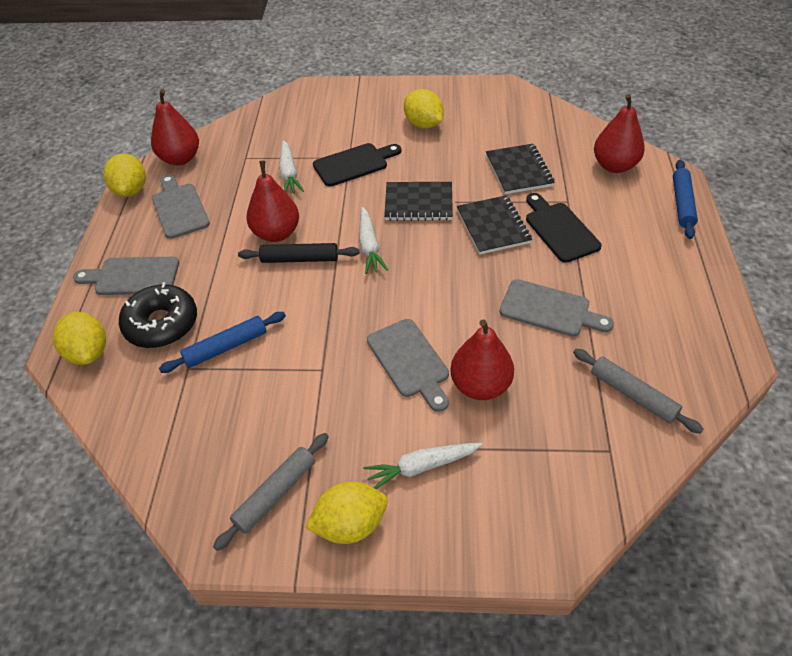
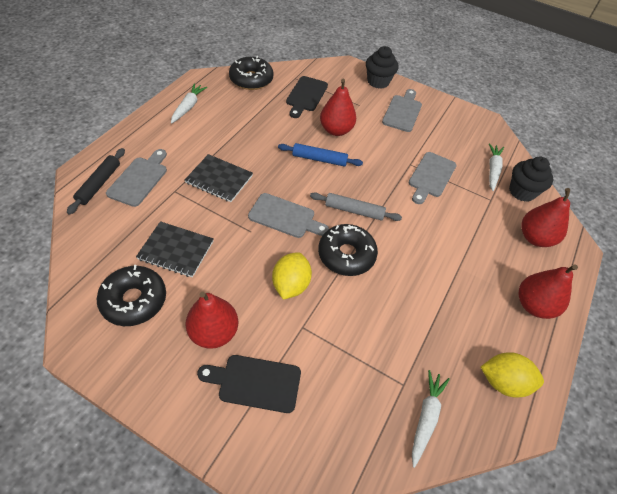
black cupcake: none = 0 -> [366,46,399,89] [509,157,553,202] = 2
black donut: [119,282,197,348] = 1 -> [97,265,166,326] [229,56,273,90] [318,224,378,276] = 3
black notebook: [384,182,453,221] [457,195,532,255] [486,144,555,194] = 3 -> [136,221,214,277] [185,154,253,202] = 2
blue rolling pin: [159,312,286,373] [673,160,698,239] = 2 -> [278,143,363,167] = 1
grey rolling pin: [213,433,329,551] [573,349,703,434] = 2 -> [310,192,402,221] = 1
yellow lemon: [53,312,106,365] [103,153,146,197] [305,482,388,544] [404,89,444,129] = 4 -> [272,252,312,300] [481,352,544,398] = 2

